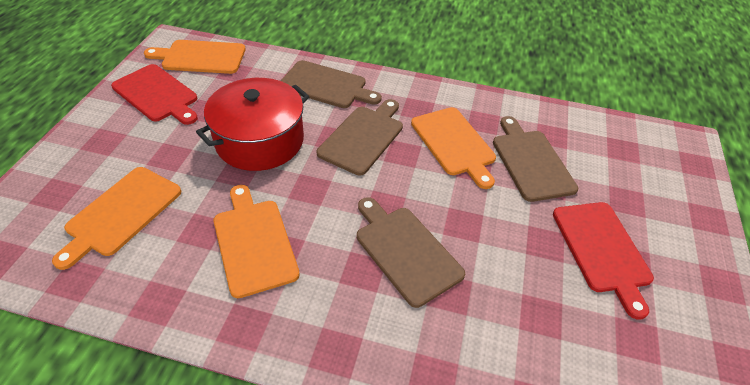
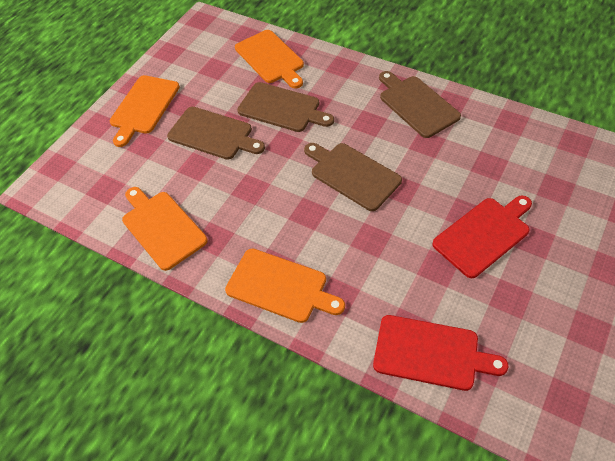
red pot: [196,78,310,171] = 1 -> none = 0

